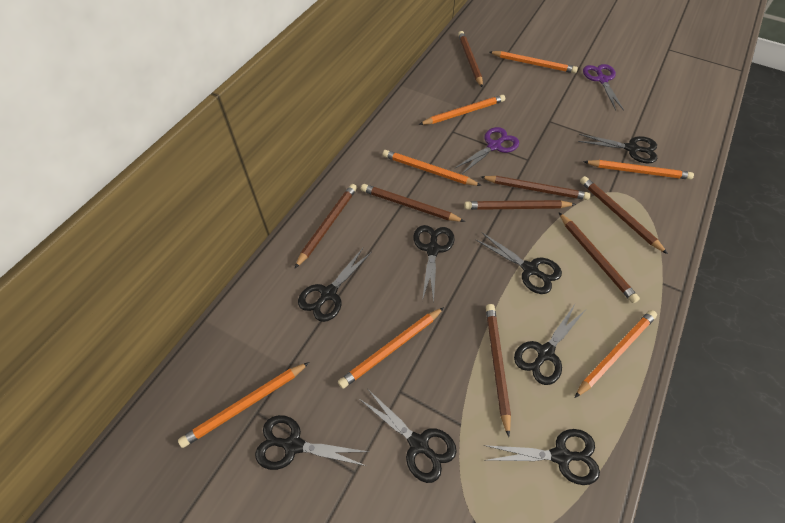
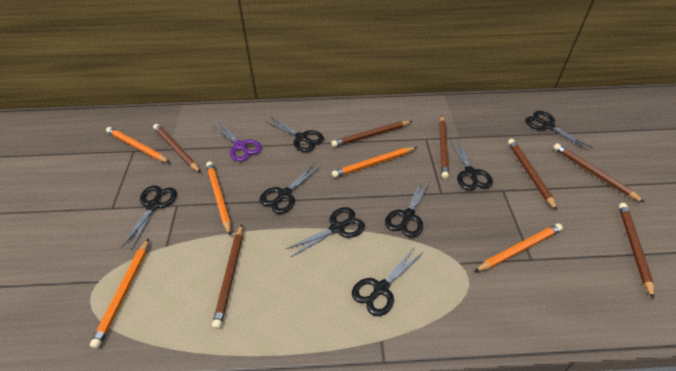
brown pencil: [295,184,357,268] [361,184,465,222] [458,31,483,88] [464,200,576,210] [481,176,591,200] [486,304,511,437] [559,212,640,303] [580,176,668,254] = 8 -> [153,124,201,173] [212,224,243,329] [331,121,412,147] [439,115,449,179] [508,139,557,210] [553,143,645,203] [618,203,654,299] = 7
orange pencil: [178,362,310,448] [338,307,444,389] [382,150,482,186] [419,95,505,125] [489,51,578,74] [574,310,657,398] [583,160,694,180] = 7 -> [90,238,149,349] [106,127,170,163] [206,161,231,236] [332,147,417,178] [474,224,563,272] = 5
purple scissors: [455,127,519,175] [583,64,624,111] = 2 -> [212,121,262,162] = 1

